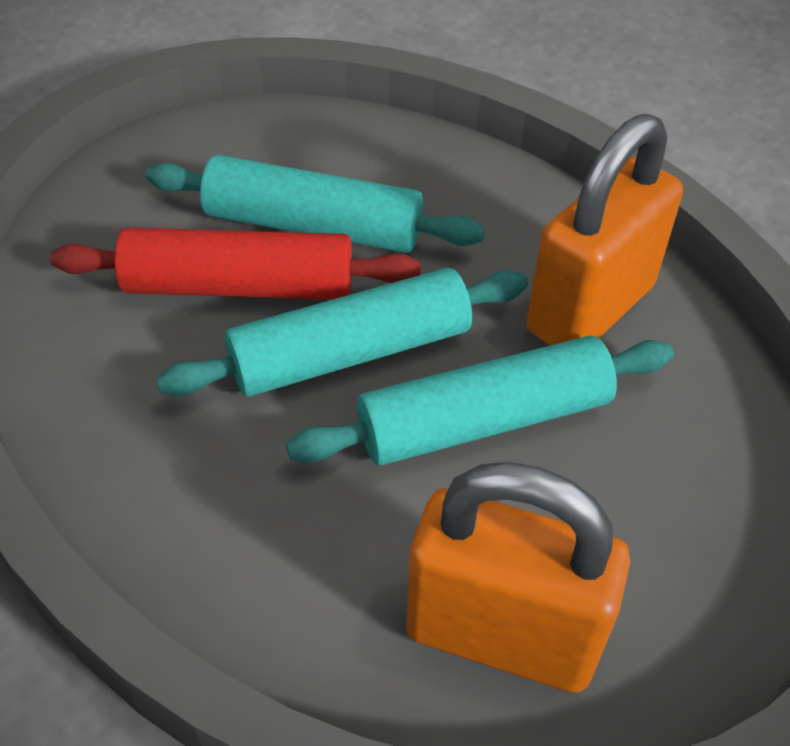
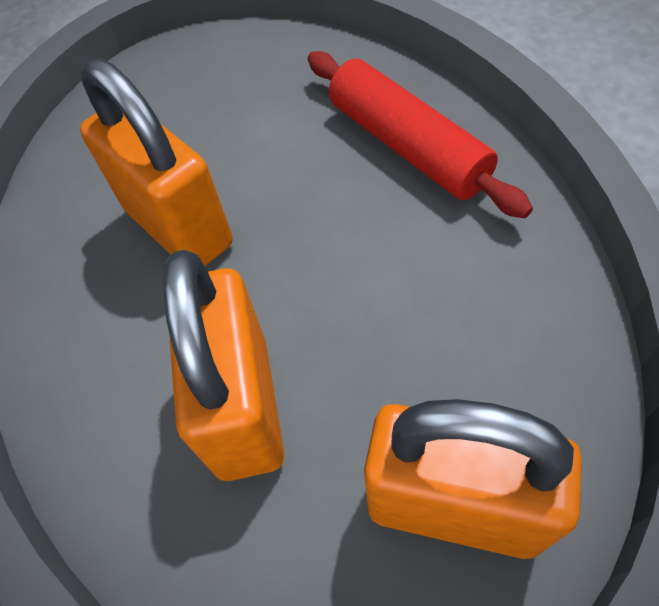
orange padlock: [406,462,630,693] [527,114,683,345] = 2 -> [80,58,232,266] [163,250,284,481] [364,399,582,559] = 3
turquoise rolling pin: [146,155,485,253] [156,268,528,397] [286,336,674,465] = 3 -> none = 0

